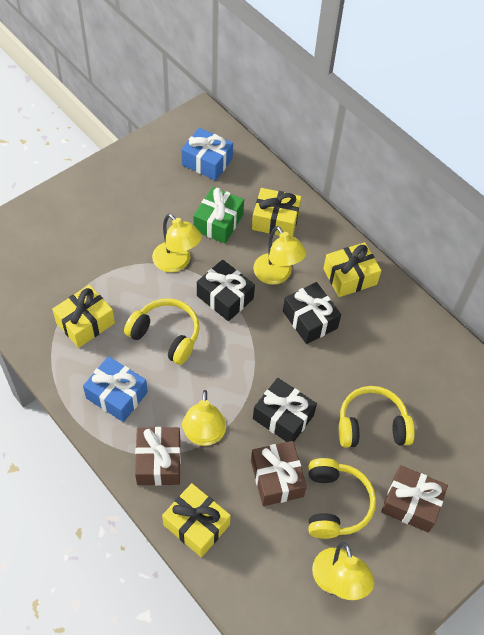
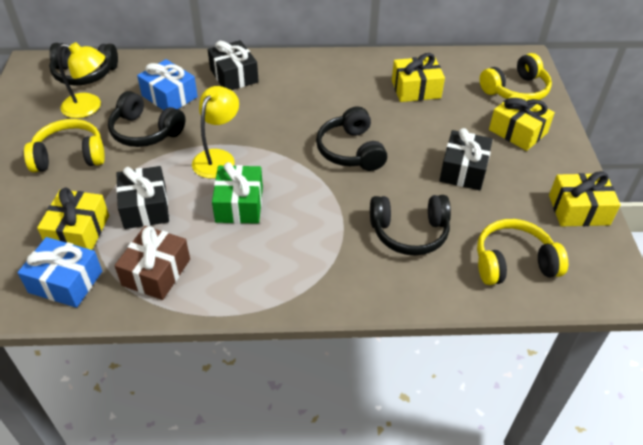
black headphones: none = 0 -> [49,43,118,86] [108,91,186,147] [316,106,387,171] [370,195,451,256] = 4
brown gift: [135,427,181,486] [251,441,307,506] [381,465,448,533] = 3 -> [114,226,190,300] = 1
yellow lamp: [152,213,202,272] [182,390,226,446] [253,226,306,285] [312,542,374,600] = 4 -> [58,42,105,118] [192,86,239,178] = 2

